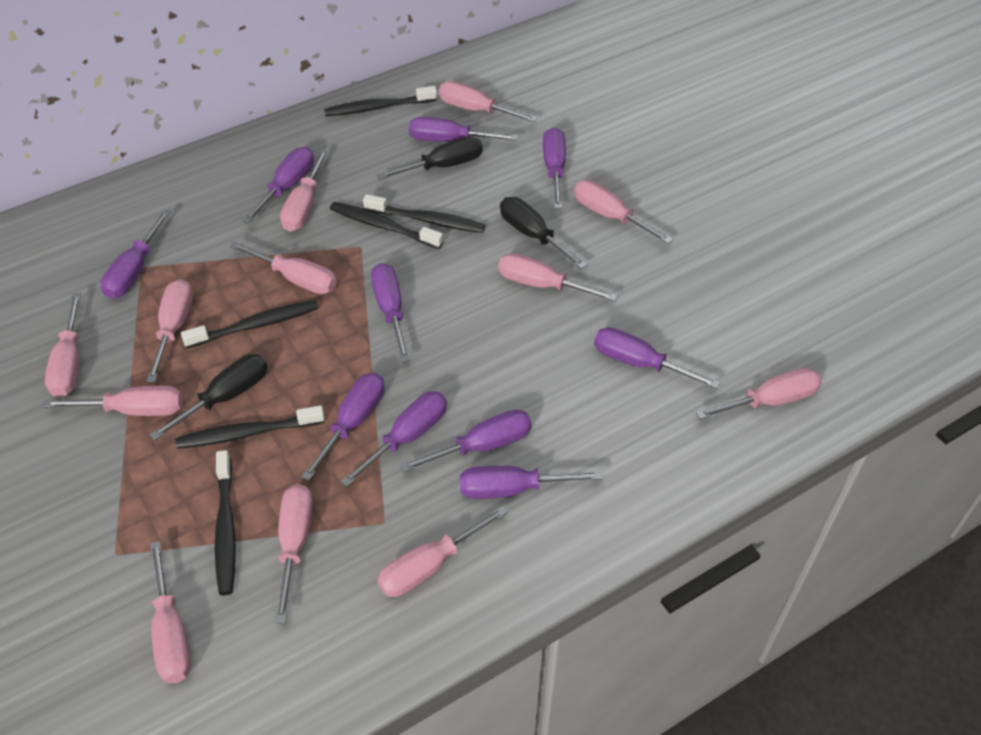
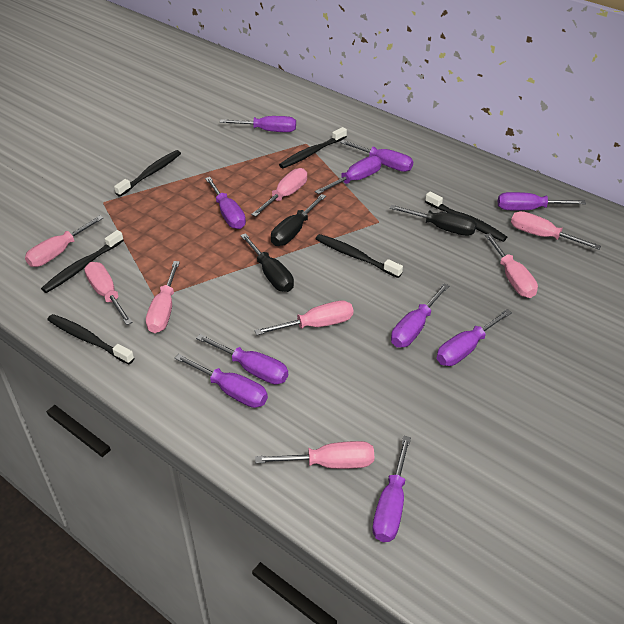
pink screwdriver: [43,386,182,416] [45,293,81,398] [146,279,193,383] [150,541,191,683] [230,241,337,294] [275,484,313,623] [280,149,328,232] [378,506,508,597] [439,81,538,122] [498,253,618,301] [574,180,673,244] [696,368,822,420] = 12 -> [25,215,103,267] [84,262,133,325] [146,261,180,333] [251,168,307,217] [255,300,353,335] [255,441,374,469] [485,233,538,298] [511,211,601,250] = 8

